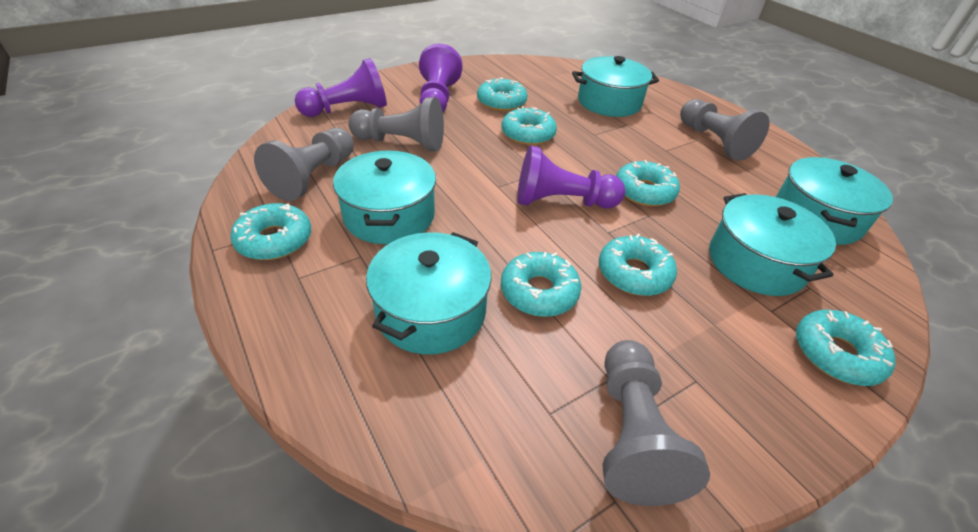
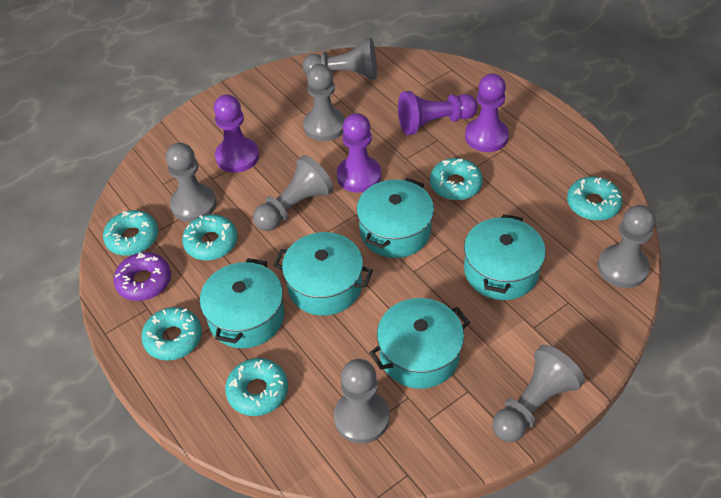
grey pawn: [254,128,354,201] [349,97,444,151] [602,340,710,506] [680,99,769,161] = 4 -> [166,143,217,222] [253,155,334,231] [302,38,377,80] [303,64,345,141] [334,359,389,444] [493,345,585,442] [598,205,656,288] = 7
purple donut: none = 0 -> [114,252,171,301] = 1
purple pawn: [295,58,387,117] [419,43,462,112] [517,145,625,209] = 3 -> [214,94,259,173] [337,113,381,193] [398,91,478,135] [465,74,509,152] = 4
turquoise donut: [230,203,311,260] [477,78,528,111] [501,106,557,145] [501,252,581,317] [599,234,677,296] [616,160,680,206] [796,309,896,386] = 7 -> [103,210,158,256] [141,307,202,360] [182,215,237,260] [225,358,288,416] [430,158,483,200] [567,177,623,221] = 6

